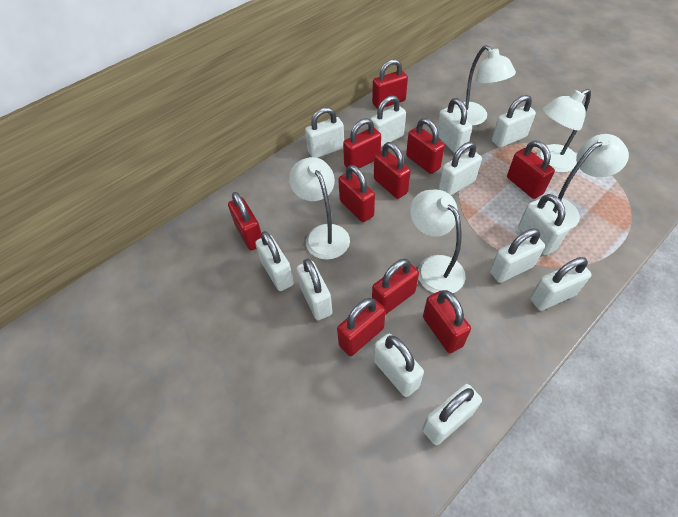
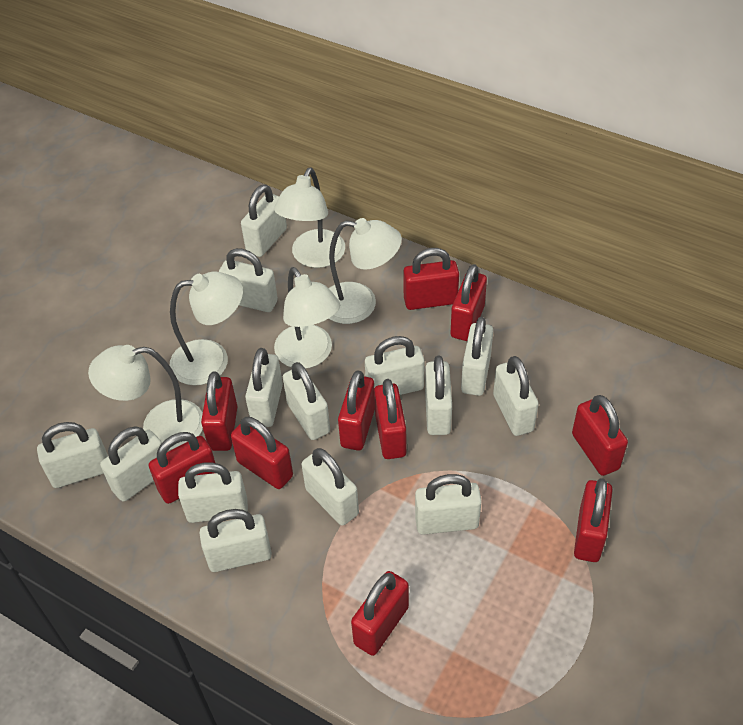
white padlock: [255,231,294,291] [296,259,333,320] [305,107,344,158] [370,95,406,147] [374,334,424,397] [422,384,482,445] [437,98,472,153] [439,142,482,195] [490,228,545,283] [492,95,536,148] [518,194,569,255] [530,257,592,311] = 12 -> [37,422,108,488] [100,427,162,502] [178,462,248,523] [199,509,272,572] [219,248,278,312] [241,184,287,257] [245,348,283,427] [283,362,330,440] [302,448,359,526] [365,336,425,395] [415,474,482,535] [425,356,452,435] [461,317,493,396] [493,356,539,436] = 14

